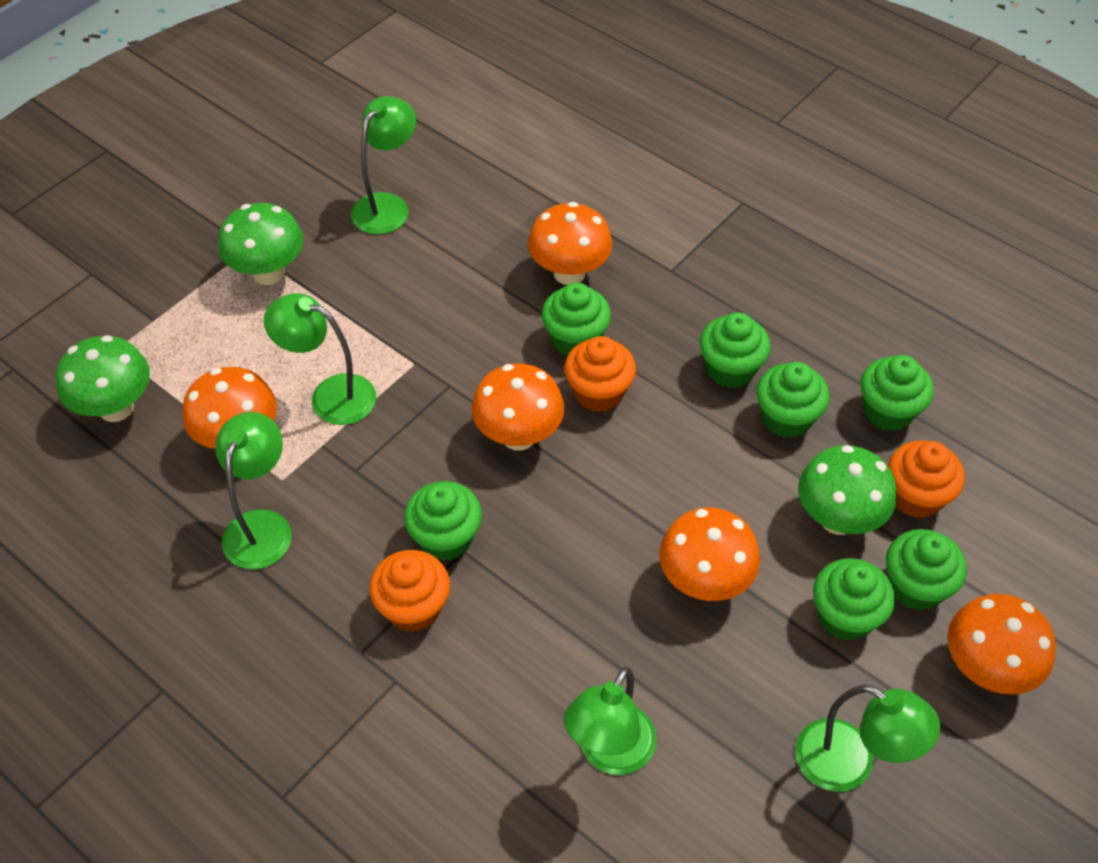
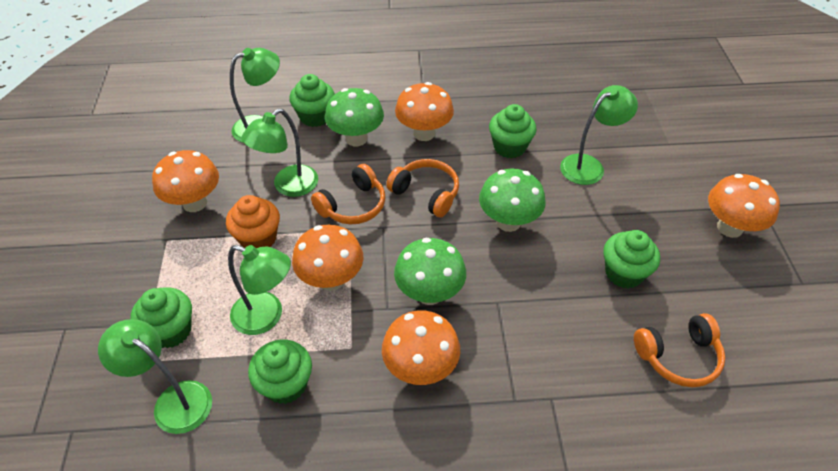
green cupcake: [404,481,482,561] [541,283,611,356] [700,312,771,388] [756,362,829,438] [813,558,895,641] [860,355,934,431] [886,529,967,610] = 7 -> [130,287,192,348] [248,340,312,404] [289,74,335,127] [489,104,536,158] [603,230,660,288] = 5
orange cupcake: [370,550,450,632] [564,336,636,412] [888,441,965,518] = 3 -> [226,195,280,248] = 1
orange headphones: none = 0 -> [311,164,385,224] [386,159,459,217] [634,313,725,387] = 3

